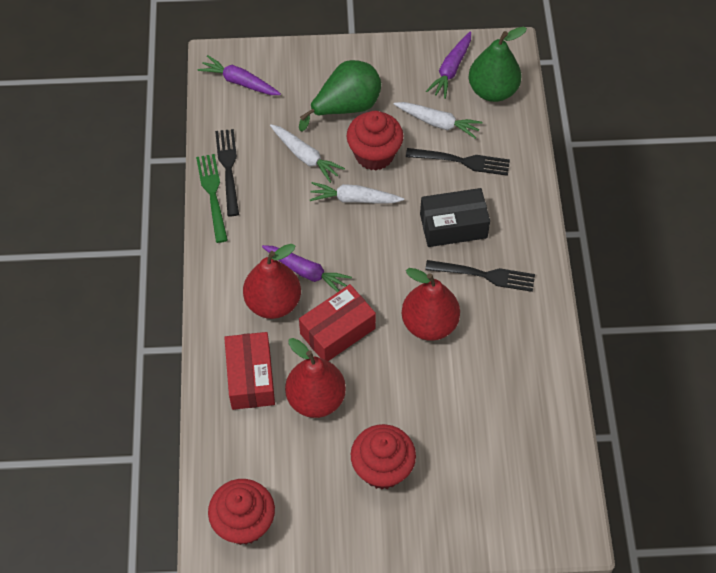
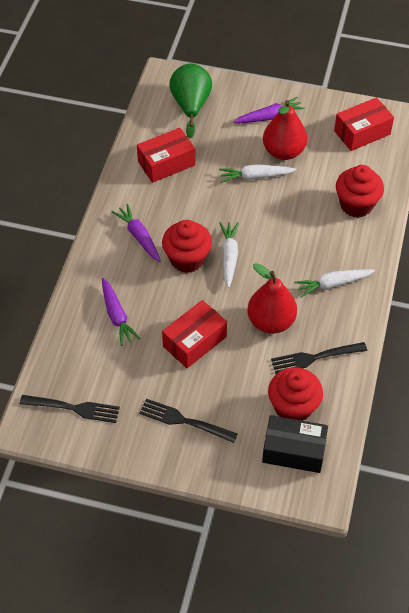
green fork: [196,154,228,243] = 1 -> none = 0
green pear: [299,60,381,132] [469,27,527,102] = 2 -> [169,63,212,138] = 1
red box: [224,332,275,410] [299,284,376,361] = 2 -> [137,128,195,183] [162,300,227,368] [334,97,394,151] = 3
red pear: [243,244,301,319] [285,338,346,418] [402,268,460,341] = 3 -> [247,263,297,334] [263,100,307,160] = 2

